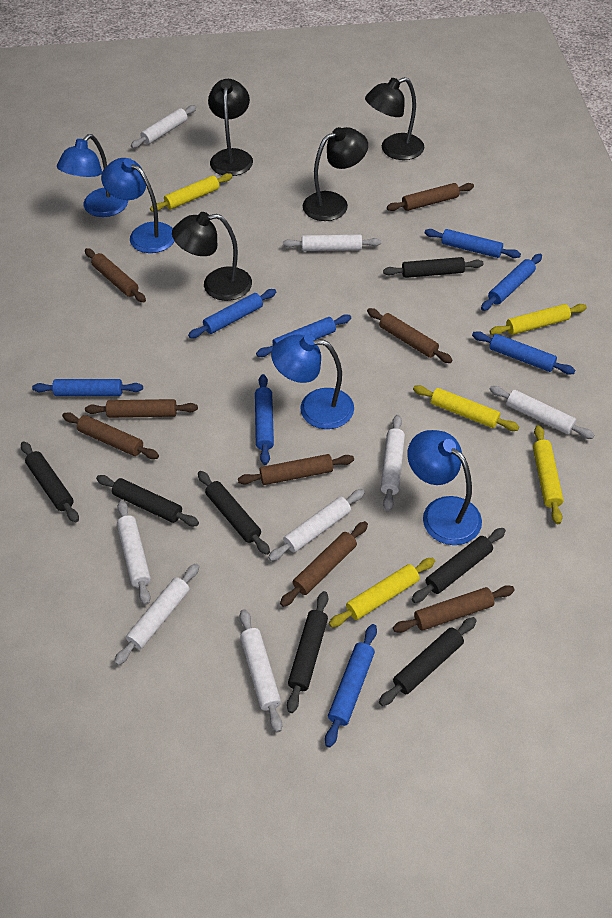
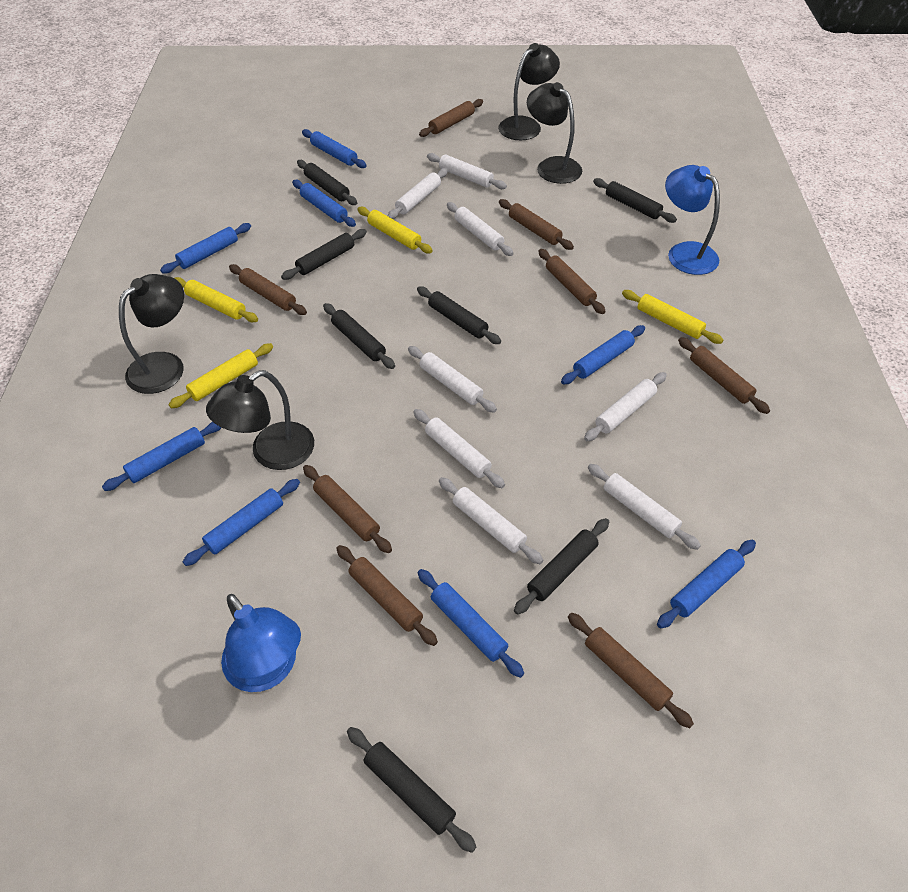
blue lamp: [57,134,128,217] [101,158,174,253] [271,334,354,429] [407,430,482,545] = 4 -> [221,594,301,692] [665,165,720,275] = 2
yellow rolling pin: [150,173,233,212] [329,558,435,627] [413,385,519,431] [490,304,587,335] [533,425,563,524] = 5 -> [168,343,273,408] [175,277,258,322] [357,207,433,253] [622,290,723,344] = 4

